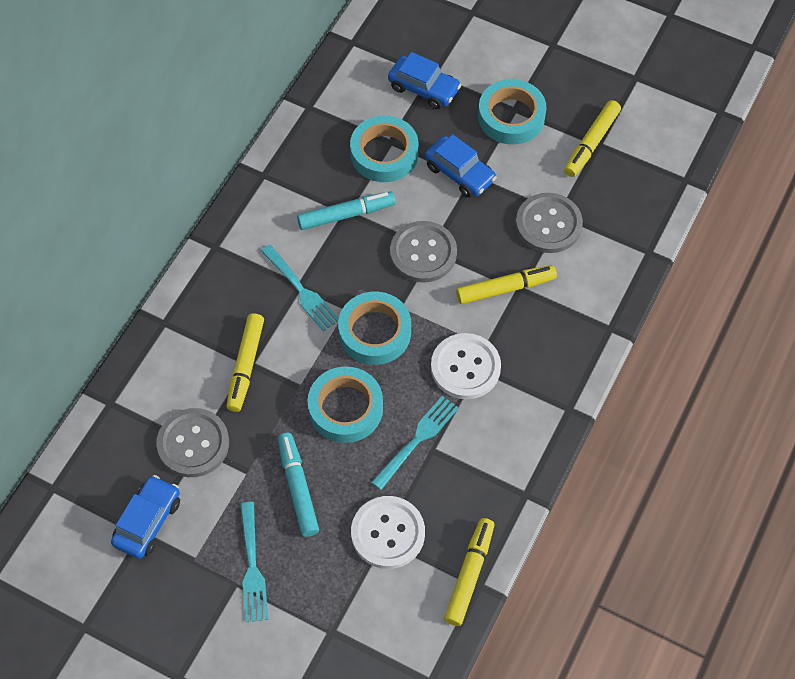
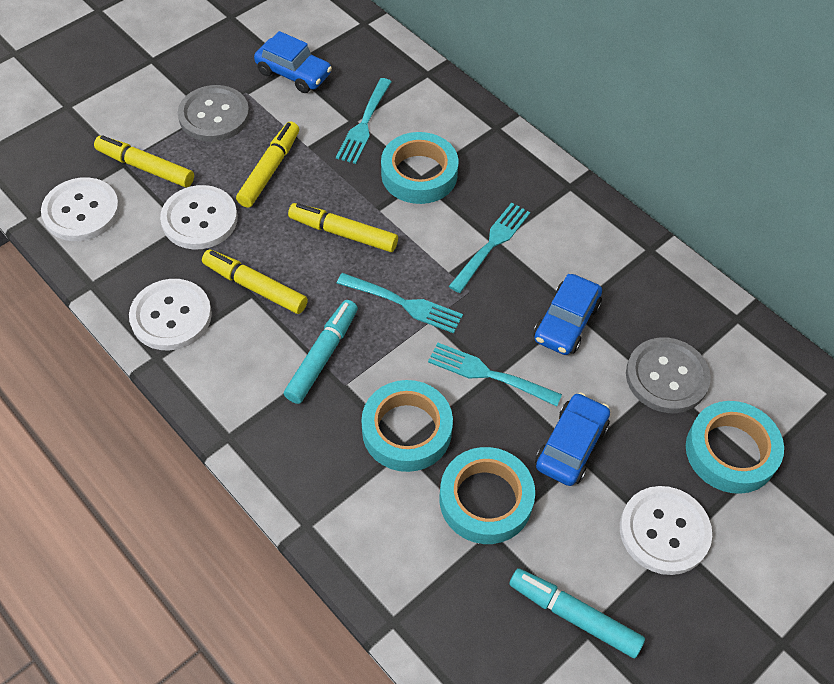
grey button: [156,408,229,477] [390,221,457,283] [516,193,583,253] = 3 -> [178,85,250,142] [626,338,711,413] = 2
turquoise fork: [240,502,268,622] [261,244,339,331] [371,396,459,490] = 3 -> [336,78,392,164] [337,273,463,333] [428,343,562,407] [449,203,530,293] = 4
white button: [351,496,425,569] [431,333,501,399] = 2 -> [41,177,120,241] [129,279,212,350] [160,185,238,249] [620,486,712,575] = 4

